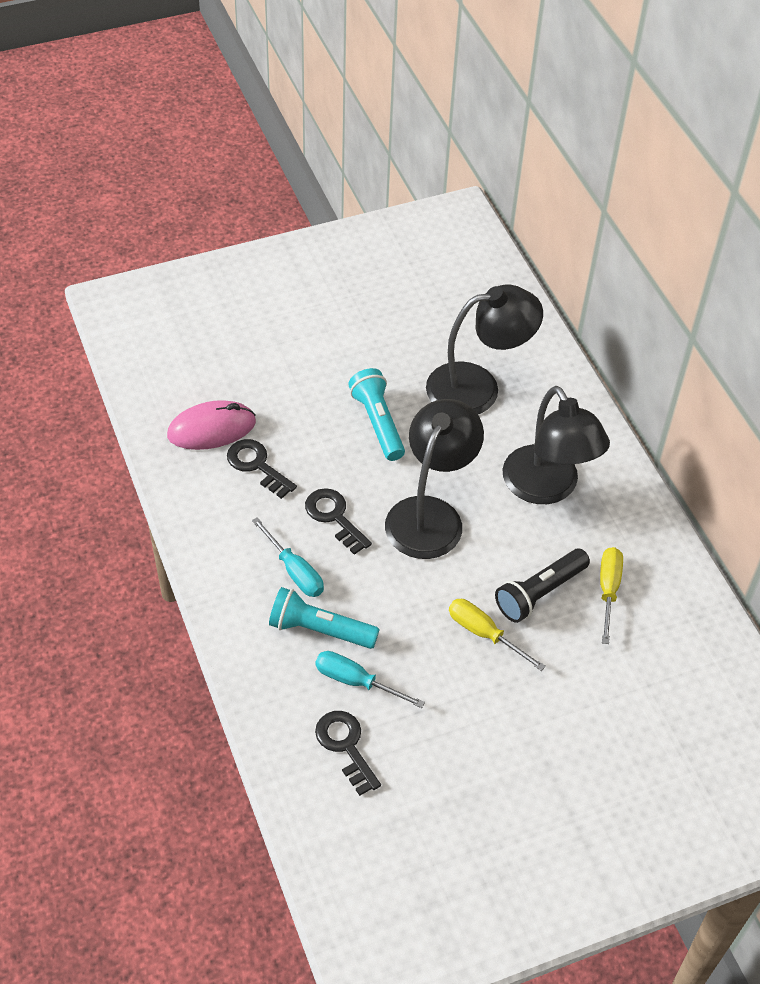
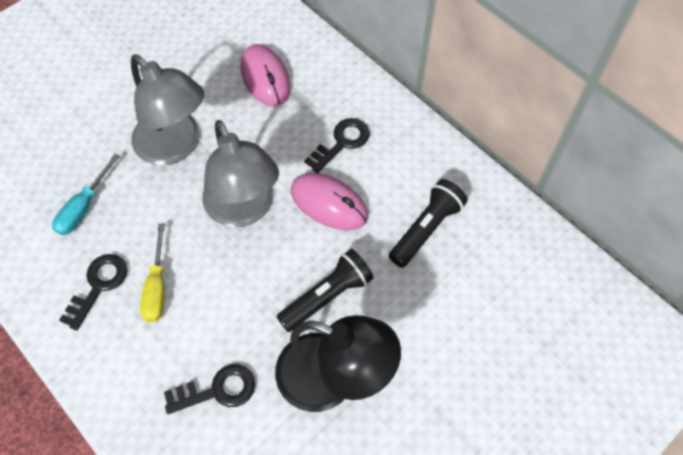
black flashlight: [495,549,590,623] = 1 -> [276,249,374,332] [389,179,468,268] = 2
black lamp: [385,399,484,559] [426,285,543,414] [502,386,610,504] = 3 -> [275,315,401,412] = 1
grey lamp: none = 0 -> [131,54,204,165] [202,120,279,227] = 2
pink mouse: [167,400,256,450] = 1 -> [241,44,290,107] [291,173,368,230] = 2
turquoise flashlight: [269,587,380,649] [348,368,405,461] = 2 -> none = 0
turquoise screwdriver: [252,517,324,597] [315,651,425,708] = 2 -> [52,154,120,235] = 1
yellow screwdriver: [449,599,546,671] [600,547,623,644] = 2 -> [140,223,165,323] = 1

